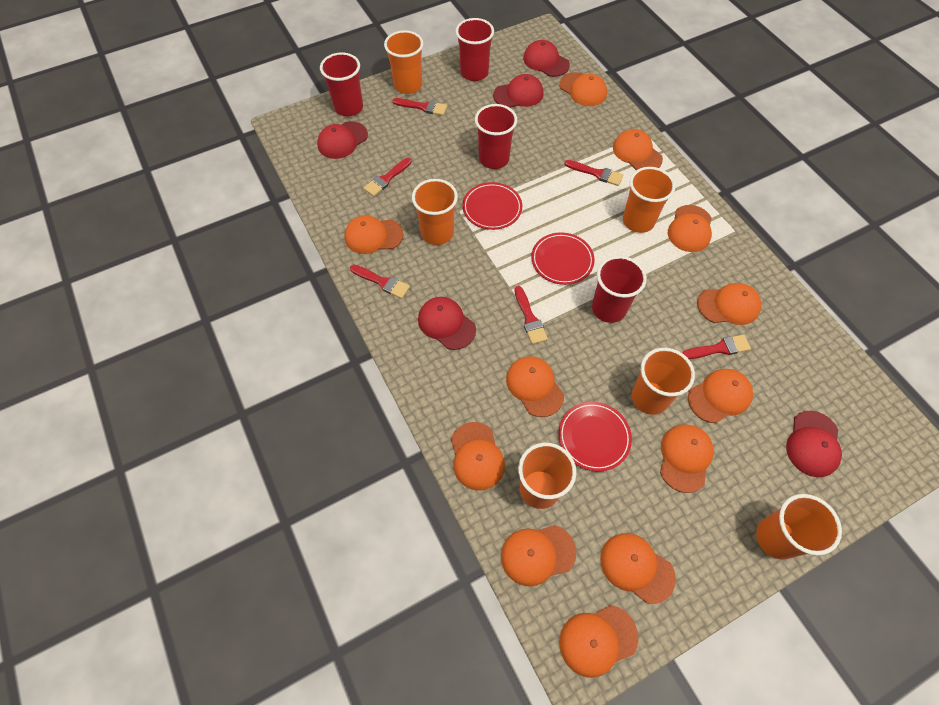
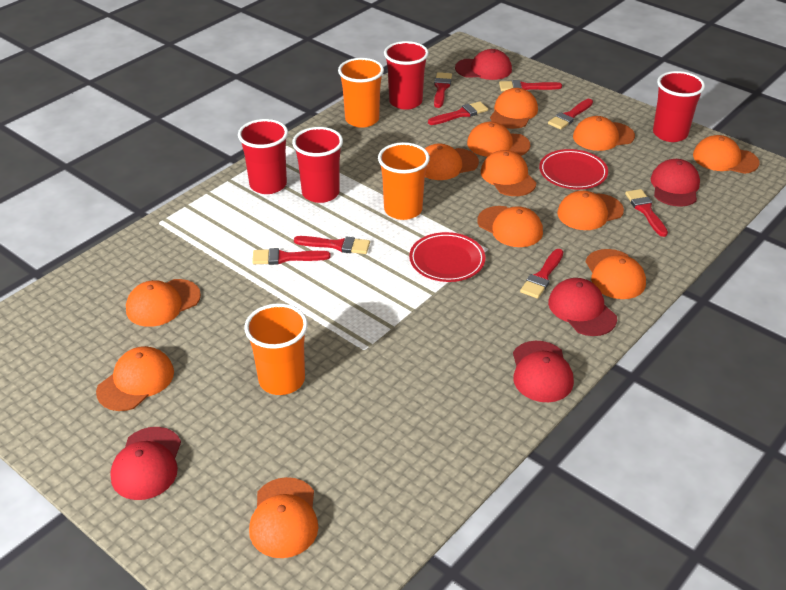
orange cup: [384,30,424,94] [412,179,458,245] [518,443,576,509] [623,167,675,233] [632,348,695,415] [756,494,842,560] = 6 -> [244,303,308,395] [338,58,384,128] [378,142,430,220] = 3
red brush: [350,264,410,299] [363,158,412,196] [392,98,447,116] [514,286,548,344] [565,160,623,186] [682,335,751,359] = 6 -> [252,248,331,265] [294,236,370,254] [428,101,488,125] [434,72,452,108] [499,80,562,91] [520,249,563,299] [548,99,593,130] [625,189,668,237] = 8
red plate: [462,182,522,230] [531,232,595,285] [558,402,632,472] = 3 -> [409,232,485,282] [539,149,608,189] = 2

